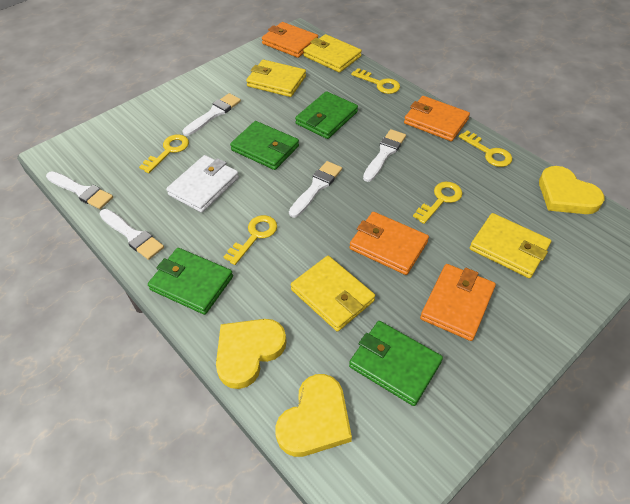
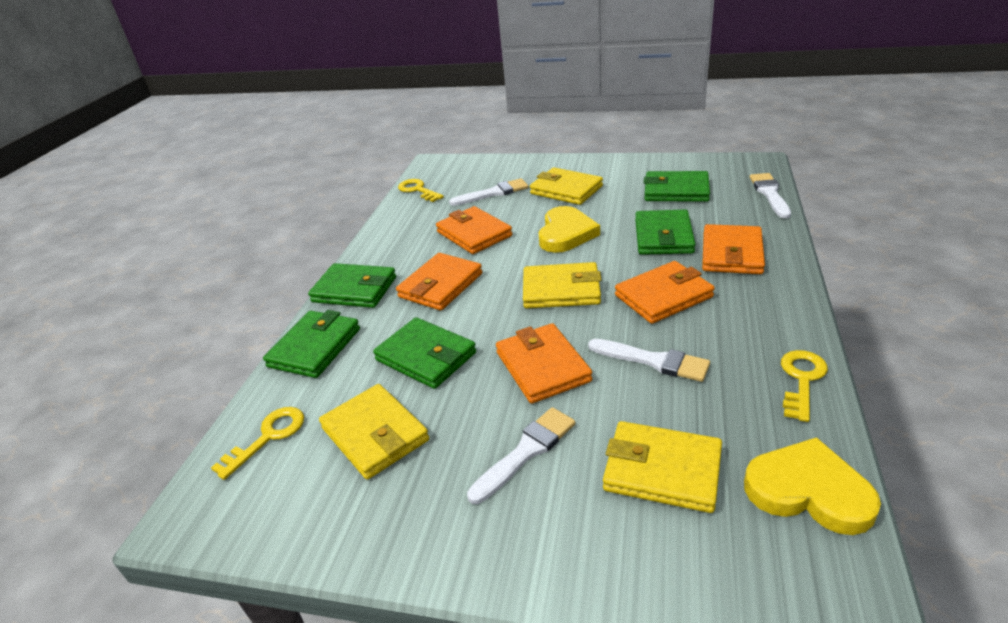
green wallet: [148,248,233,315] [230,121,299,170] [295,91,358,139] [349,321,443,406] = 4 -> [263,310,360,378] [308,263,396,308] [373,317,476,389] [635,209,696,255] [644,171,710,202] = 5
orange wallet: [262,22,318,58] [349,212,429,275] [404,96,470,141] [420,264,496,341] = 4 -> [396,253,482,310] [436,206,512,254] [496,323,592,404] [615,261,715,324] [702,224,765,274] = 5
white brush: [46,171,113,209] [99,209,164,260] [182,93,241,136] [289,161,342,218] [363,129,406,182] = 5 -> [449,178,528,206] [467,407,575,504] [588,339,710,382] [750,173,791,218] = 4
white wallet: [166,155,239,213] = 1 -> none = 0
yellow heart: [216,319,286,389] [275,374,352,457] [539,166,605,214] = 3 -> [538,206,600,253] [744,437,881,535] = 2
yellow key: [139,134,189,173] [224,215,277,265] [351,68,400,94] [413,182,463,224] [458,130,512,167] = 5 -> [211,407,304,480] [398,179,444,202] [781,350,828,422] = 3

